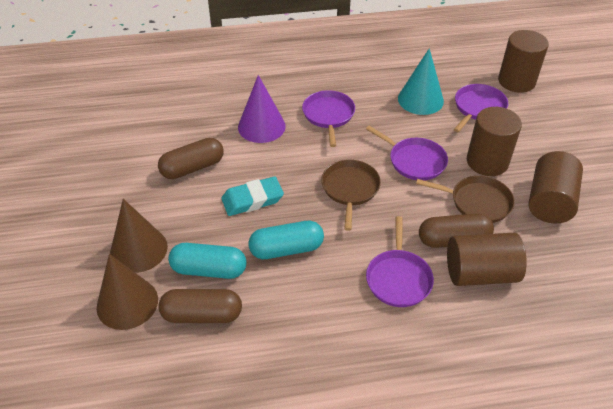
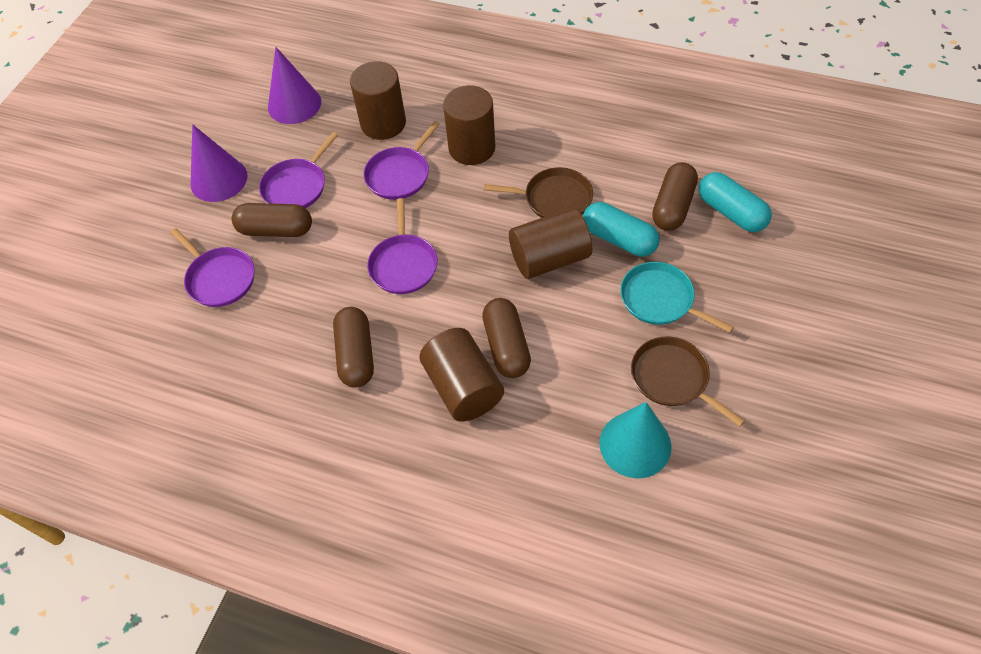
brown capsule: [158,138,224,179] [159,289,242,323] [419,213,494,248] = 3 -> [232,203,312,237] [333,307,374,388] [482,298,531,378] [652,162,698,231] = 4
brown cone: [97,254,158,330] [110,199,168,273] = 2 -> none = 0
purple cone: [238,75,286,143] = 1 -> [191,124,248,202] [268,47,321,124] = 2
turquoise eraser: [221,176,284,216] = 1 -> none = 0
turquoise pan: none = 0 -> [620,262,734,333] = 1

